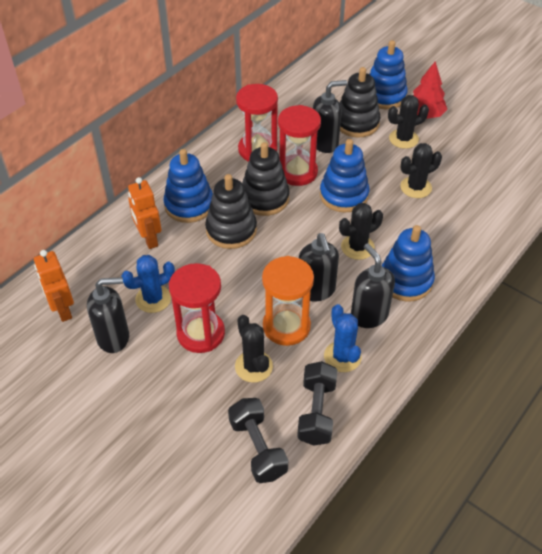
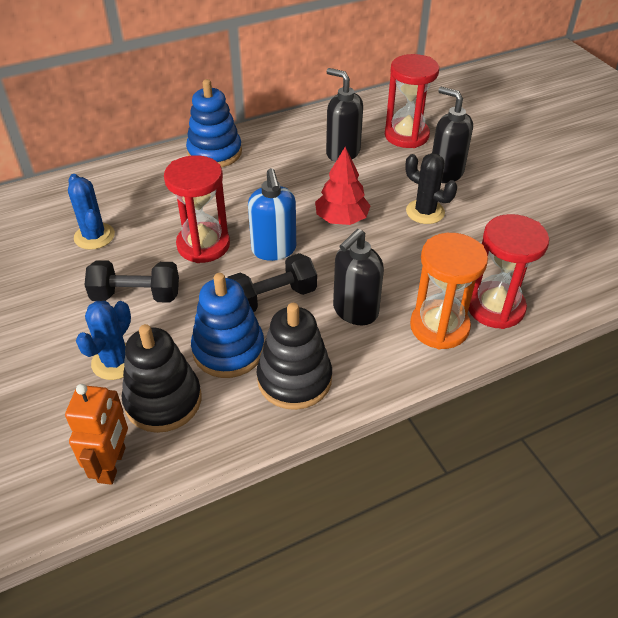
black cactus: [235,315,273,383] [339,203,383,260] [388,95,429,149] [400,143,442,198] = 4 -> [405,153,457,224] = 1
black soap dispenser: [87,277,129,353] [299,233,339,301] [313,80,347,153] [351,243,395,328] = 4 -> [326,68,363,162] [333,229,384,325] [432,87,473,183] = 3
black stacking toy: [205,174,257,249] [242,142,290,216] [340,67,380,138] = 3 -> [122,324,201,433] [257,303,332,410] = 2
blue soap dispenser: none = 0 -> [248,168,296,261] = 1
blue stacking toy: [163,149,213,223] [320,139,369,213] [369,40,408,109] [382,225,435,302] = 4 -> [186,79,242,168] [191,273,264,378] = 2
orange robot: [34,250,74,322] [128,177,162,249] = 2 -> [65,384,128,485] = 1

